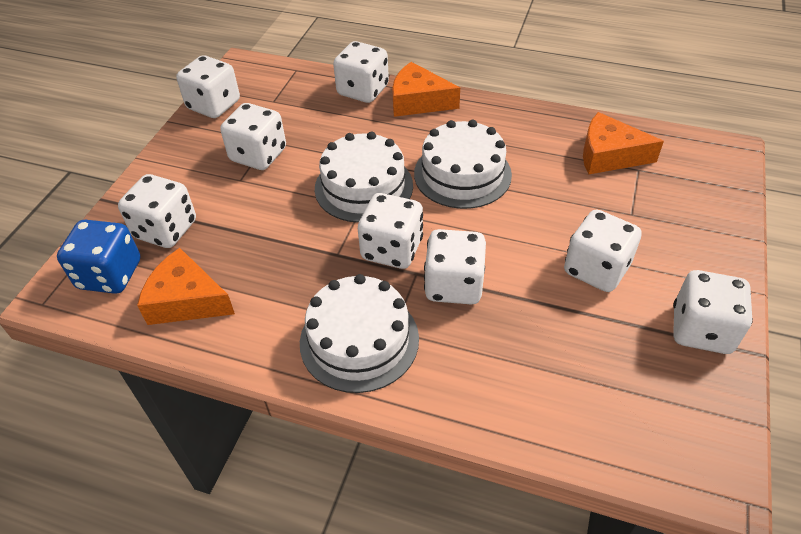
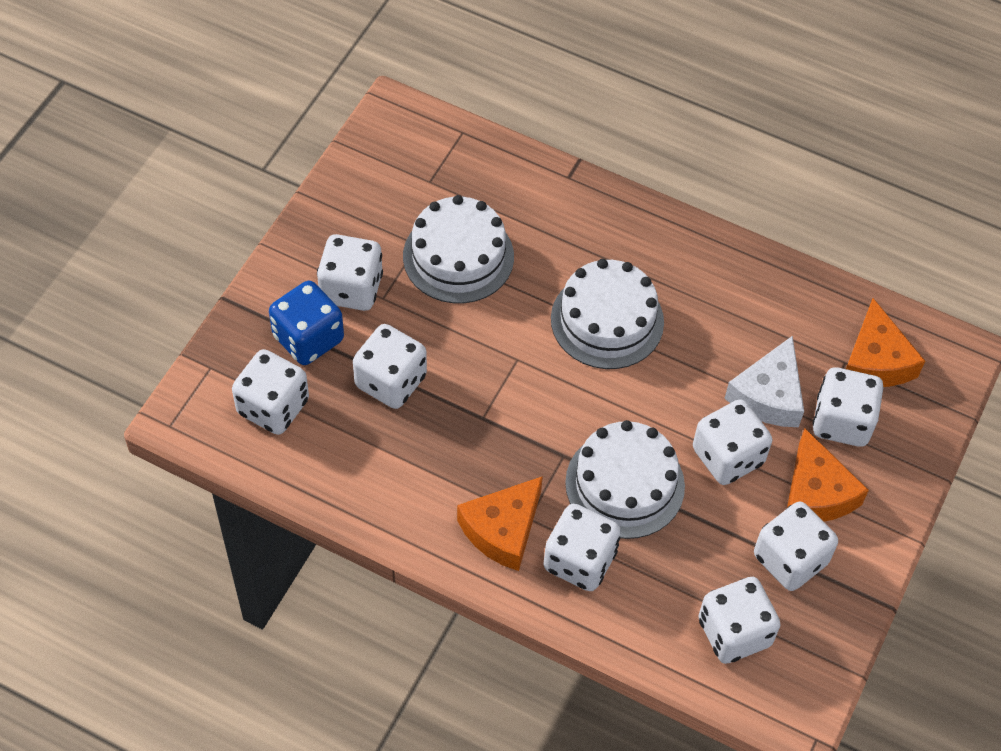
white cheese: none = 0 -> [724,336,804,427] = 1

